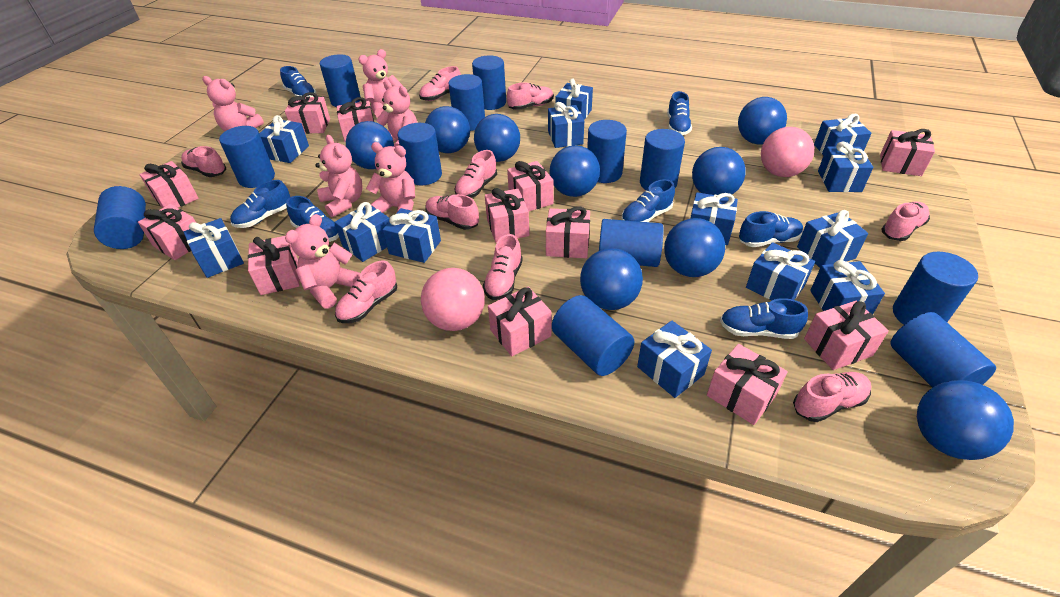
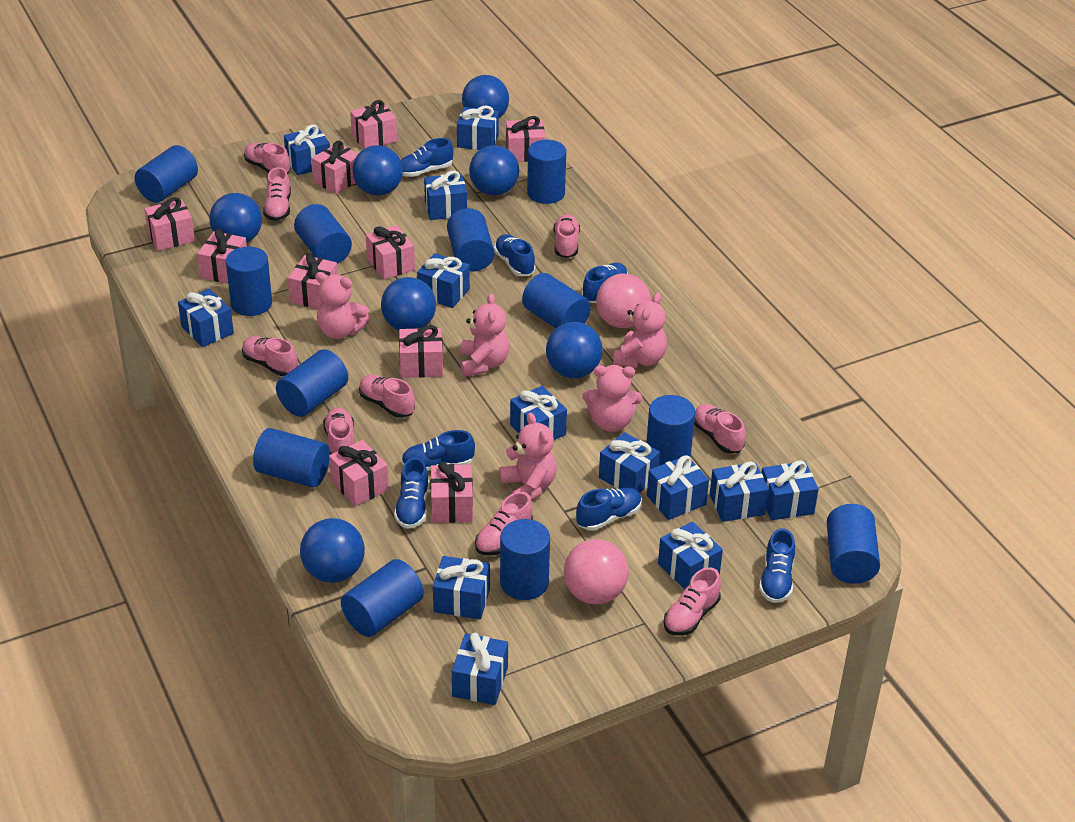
blue ball: [346,121,394,169] [425,106,470,153] [474,114,520,162] [549,145,600,197] [580,248,643,310] [664,218,725,277] [692,147,746,195] [738,97,787,144] [917,380,1014,460] = 9 -> [209,193,262,243] [300,518,365,583] [352,145,403,196] [381,277,436,330] [462,75,509,118] [469,145,519,196] [546,322,603,379] = 7
pink gift: [138,204,196,260] [139,161,199,208] [248,236,300,295] [285,92,330,134] [337,97,374,142] [485,188,529,243] [488,287,552,356] [507,161,554,211] [546,206,590,258] [707,344,788,425] [804,301,889,370] [880,129,935,176] = 12 -> [144,197,195,251] [197,229,247,284] [288,253,338,309] [311,141,359,194] [329,440,389,506] [350,100,397,149] [366,225,415,280] [399,325,443,378] [430,462,473,523] [506,116,545,162] = 10
pink teddy bear: [202,76,264,131] [285,214,360,309] [315,135,363,217] [358,49,403,118] [366,142,415,213] [376,80,417,147] = 6 -> [315,272,370,339] [460,293,510,377] [499,412,557,501] [583,365,642,432] [613,293,667,368] = 5

